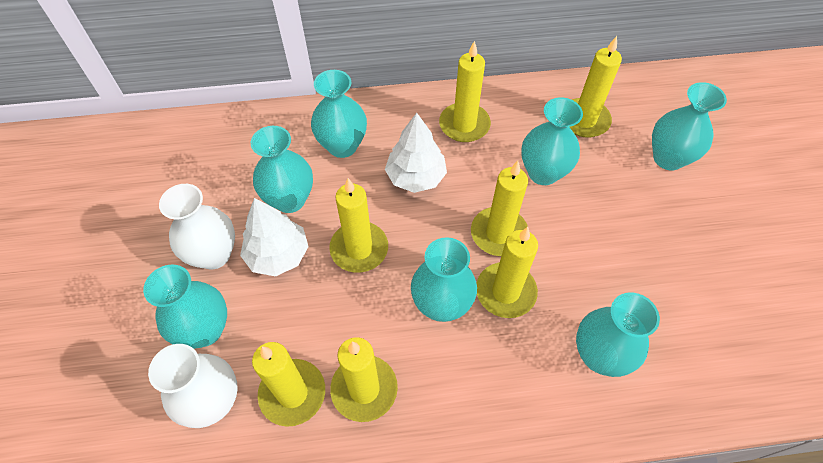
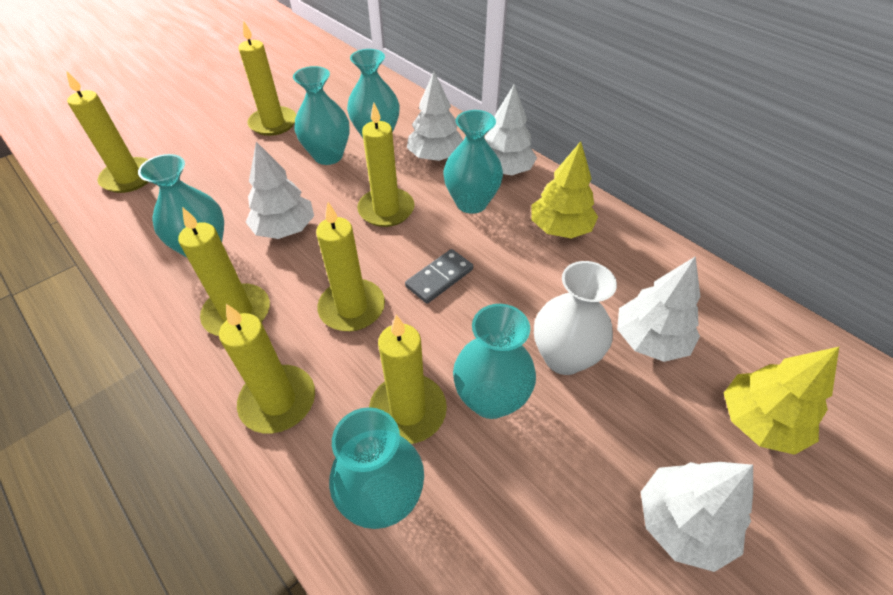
grey domino: none = 0 -> [405,249,473,304] = 1
turquoise vase: [143,265,227,349] [251,126,313,213] [311,70,367,158] [411,237,477,322] [521,97,583,185] [576,292,660,377] [652,82,727,170] = 7 -> [138,154,224,257] [293,66,350,165] [329,407,424,529] [347,49,400,138] [443,110,503,214] [453,304,536,419] = 6
white tree: [240,198,309,276] [385,113,447,193] = 2 -> [246,142,314,239] [407,71,463,161] [485,84,537,175] [617,256,700,362] [641,462,753,572] = 5
white vase: [148,344,238,428] [159,184,235,269] = 2 -> [534,261,617,375] = 1
yellow tree: none = 0 -> [532,141,598,239] [724,347,839,455] = 2

